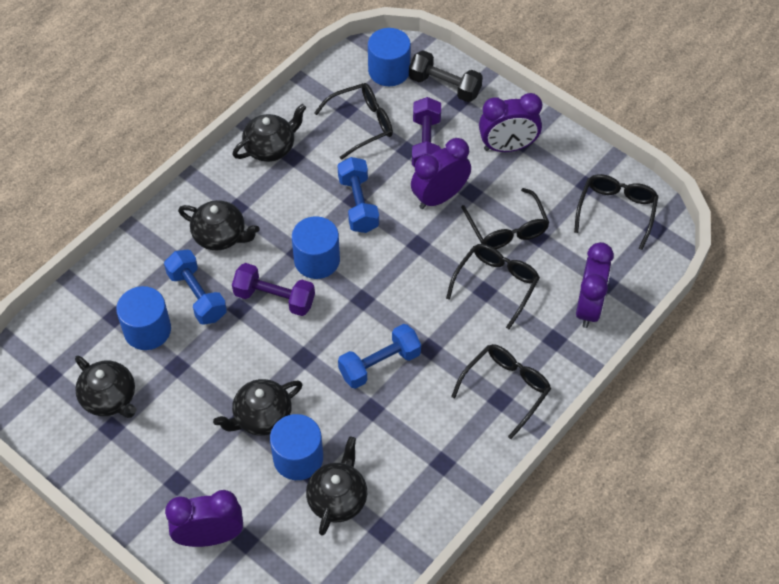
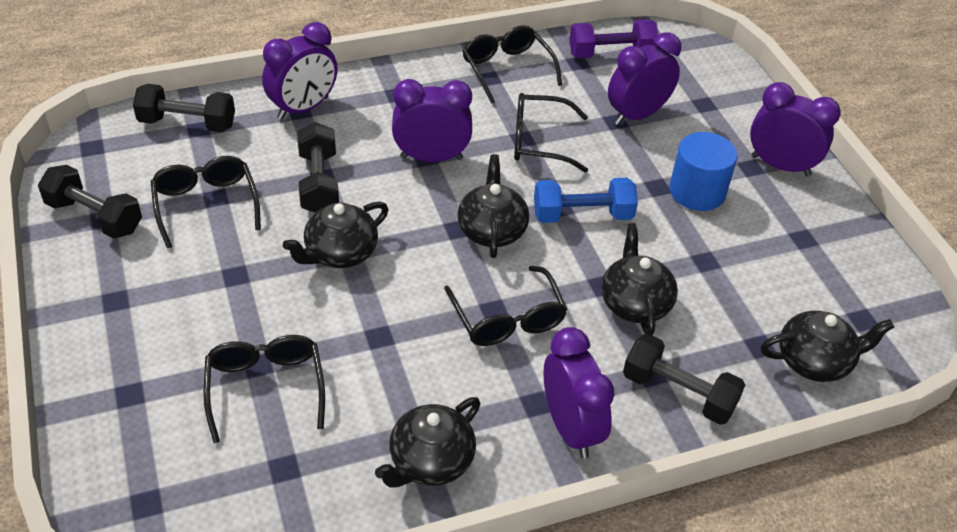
black dumbbell: [409,50,483,102] = 1 -> [38,165,142,239] [133,84,235,132] [297,122,339,213] [623,334,745,425] = 4
blue cylinder: [116,286,171,350] [270,414,323,480] [292,216,340,279] [368,28,411,86] = 4 -> [669,132,738,211] = 1
blue dumbbell: [164,250,227,325] [337,157,379,233] [338,324,421,389] = 3 -> [534,178,638,223] = 1
purple clock: [165,490,243,547] [411,138,471,209] [479,93,542,152] [576,242,614,328] = 4 -> [262,22,337,120] [392,79,472,162] [544,327,614,458] [608,32,681,125] [750,82,841,176] = 5
purple dumbbell: [232,263,315,316] [412,97,441,167] = 2 -> [569,19,659,58] = 1

